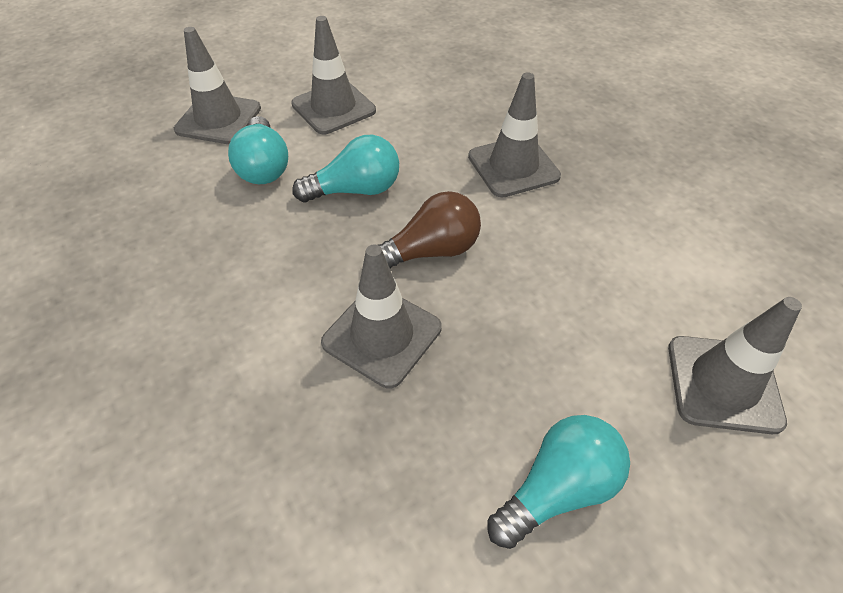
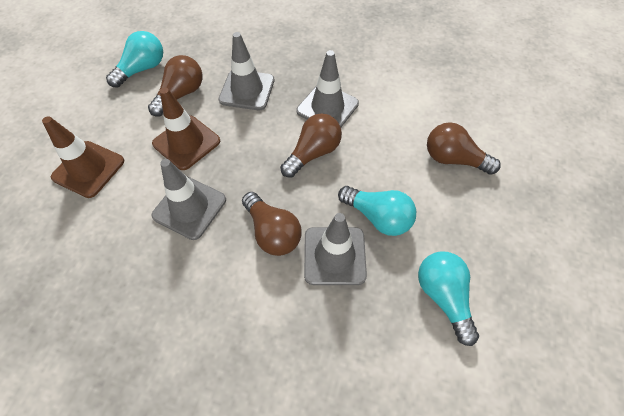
brown light bulb: [379,191,481,269] = 1 -> [148,55,203,117] [242,192,302,256] [280,113,342,178] [427,122,501,175] = 4
brown traffic cone: none = 0 -> [42,116,124,198] [152,88,220,170] = 2
grey traffic cone: [174,27,261,144] [291,16,376,134] [321,244,442,388] [468,72,561,197] [668,297,802,434] = 5 -> [152,159,226,240] [219,32,274,110] [297,50,359,127] [304,213,367,285] = 4

